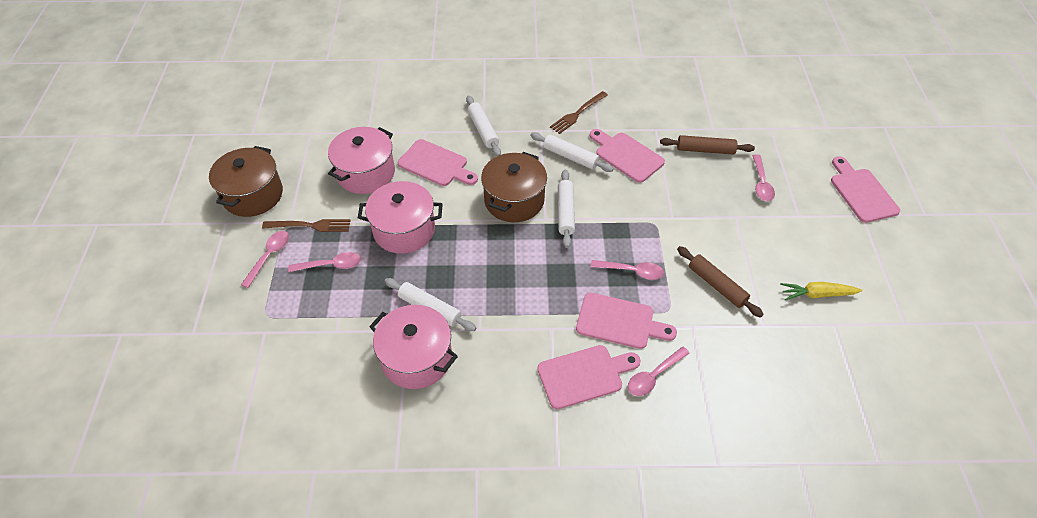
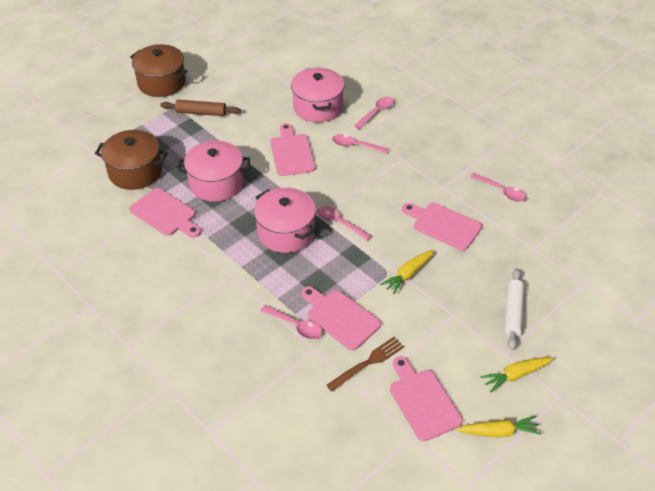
brown fork: [262,219,351,232] [550,91,608,134] = 2 -> [326,337,404,392] = 1
brown rolling pin: [660,135,755,155] [677,246,764,318] = 2 -> [160,100,241,116] = 1
white rolling pin: [385,278,476,331] [466,96,501,156] [530,132,614,172] [558,170,575,248] = 4 -> [505,268,524,350] = 1
yellow carrot: [780,282,863,300] = 1 -> [380,250,434,294] [456,416,541,437] [480,357,554,392] = 3

